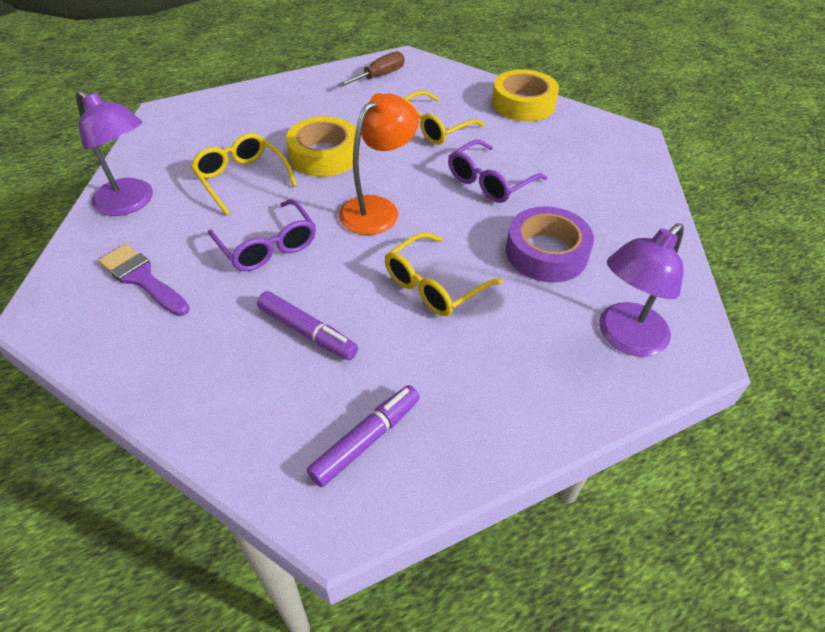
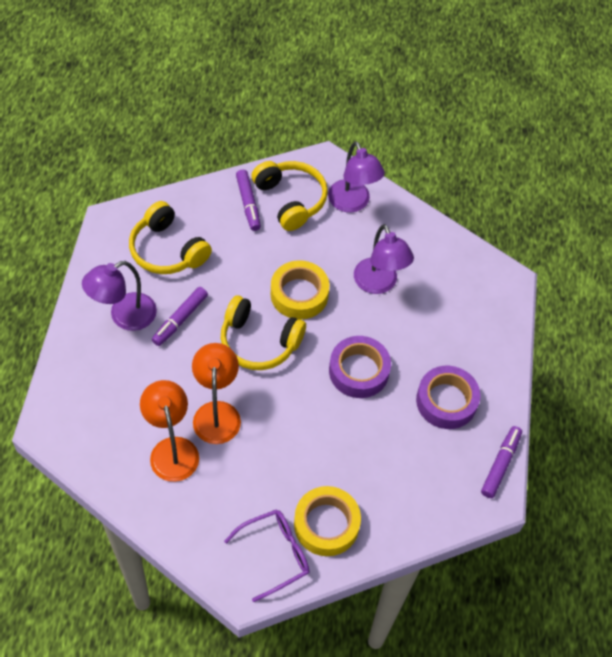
brown screwdriver: [338,51,404,87] = 1 -> none = 0
orange lamp: [339,93,419,235] = 1 -> [140,380,199,482] [192,343,241,444] = 2
purple brush: [98,244,190,316] = 1 -> none = 0
purple glasses: [208,199,316,271] [448,140,547,203] = 2 -> [224,509,310,602] = 1
purple lamp: [76,90,153,216] [599,223,684,357] = 2 -> [82,261,157,331] [328,141,385,212] [354,224,414,294] = 3
purple marker: [257,291,358,360] [307,385,420,487] = 2 -> [152,287,208,346] [236,170,261,231] [481,426,522,498] = 3
purple tape: [506,206,594,282] = 1 -> [329,336,391,398] [416,366,481,429] = 2
yellow glasses: [191,133,297,215] [385,232,502,316] [403,90,485,145] = 3 -> none = 0
yellow headphones: none = 0 -> [129,201,212,274] [221,296,306,370] [251,161,328,231] = 3

